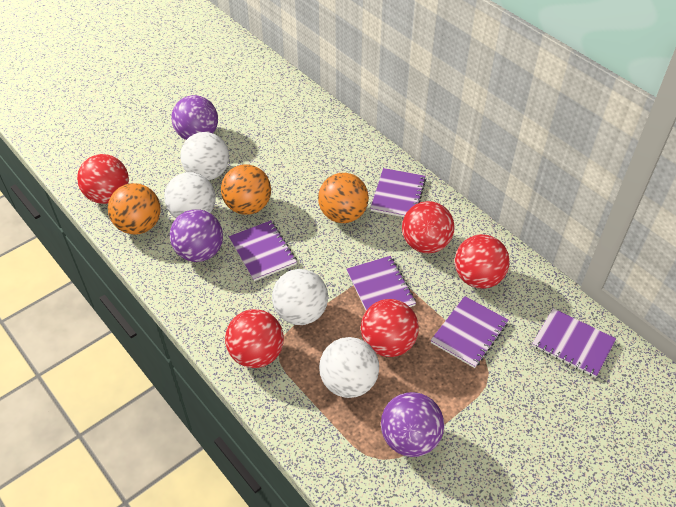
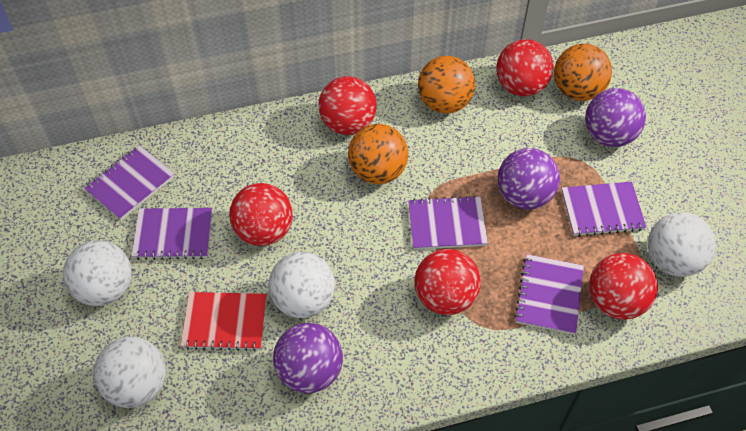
red notebook: none = 0 -> [181,292,267,351] = 1

